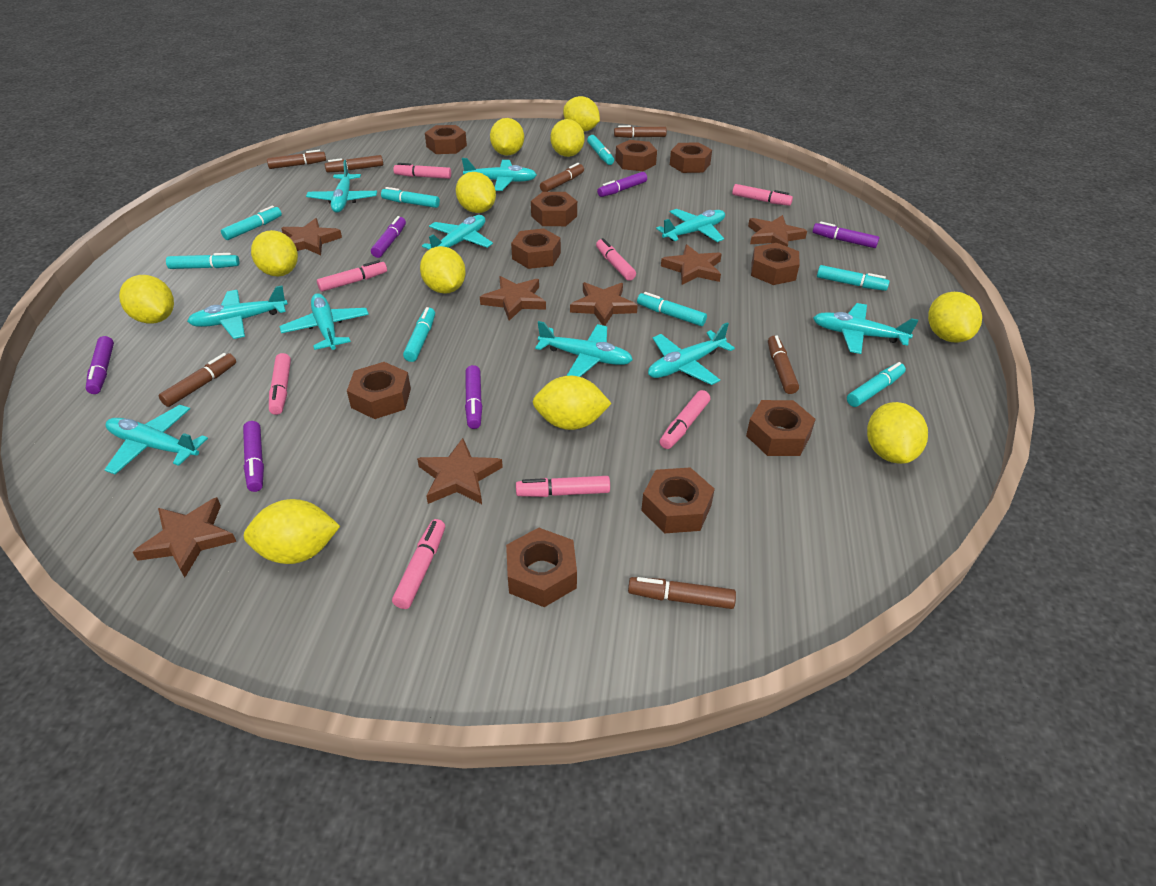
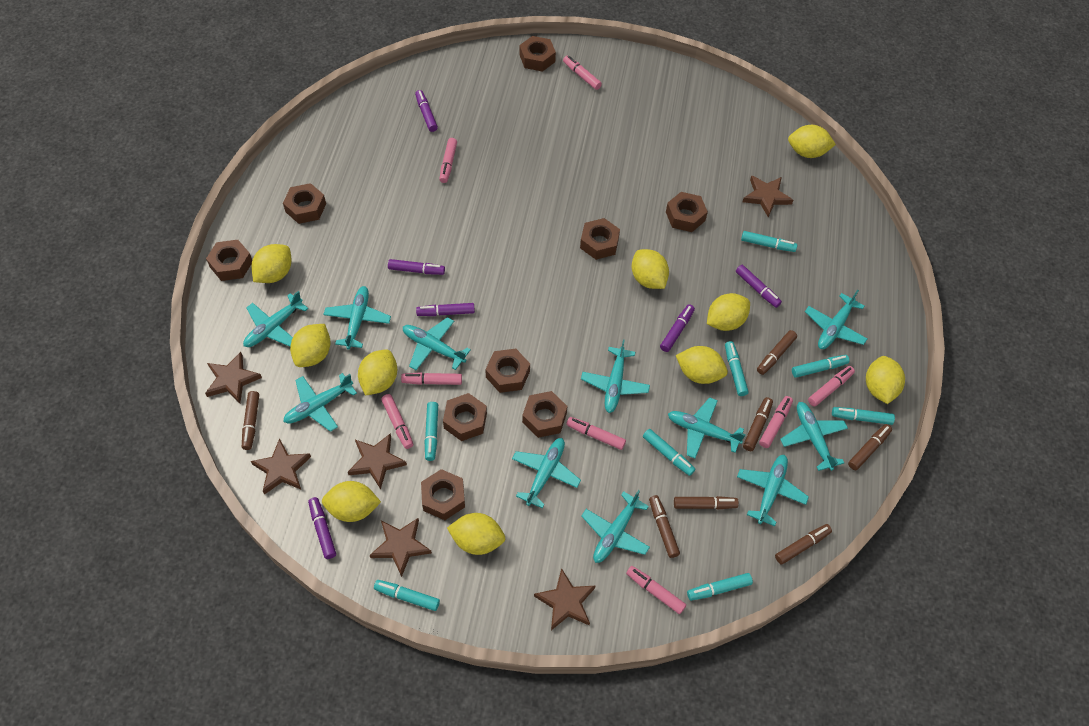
brown nut: [347,362,411,419] [425,125,467,154] [506,528,577,607] [511,228,561,269] [531,192,577,226] [615,140,657,171] [641,467,715,533] [670,142,712,173] [746,400,816,456] [751,243,800,285] = 10 -> [206,240,252,281] [283,183,326,224] [421,469,465,520] [443,393,487,441] [485,349,530,393] [519,36,556,72] [522,391,567,438] [580,218,620,260] [666,192,708,232] = 9
brown star: [132,497,237,577] [281,218,342,255] [417,438,503,504] [480,276,546,321] [570,282,638,326] [661,244,722,285] [748,215,807,247] = 7 -> [205,352,262,403] [251,438,311,495] [348,433,407,489] [370,518,432,577] [534,568,595,630] [743,175,793,217] = 6
turquoise plane: [104,405,208,474] [187,286,288,339] [279,293,369,350] [306,160,377,213] [422,215,493,250] [462,158,537,191] [535,321,633,377] [648,322,735,385] [656,209,725,242] [813,303,918,354] = 10 -> [243,291,308,347] [283,373,357,432] [323,286,391,350] [403,317,471,370] [512,438,581,508] [581,340,650,413] [581,490,650,563] [668,397,746,458] [737,455,809,526] [780,402,848,471] [805,290,867,349] = 11
yellow lemon: [119,275,174,324] [244,499,340,564] [251,230,298,276] [420,246,466,294] [456,172,496,213] [490,118,524,156] [533,376,612,430] [550,119,585,157] [563,96,600,132] [867,402,928,464] [928,292,982,343] = 11 -> [252,244,291,283] [290,324,331,367] [322,481,381,522] [358,349,397,396] [447,513,505,555] [632,249,669,289] [676,346,728,384] [707,293,750,331] [788,125,836,158] [866,356,905,404] = 10

